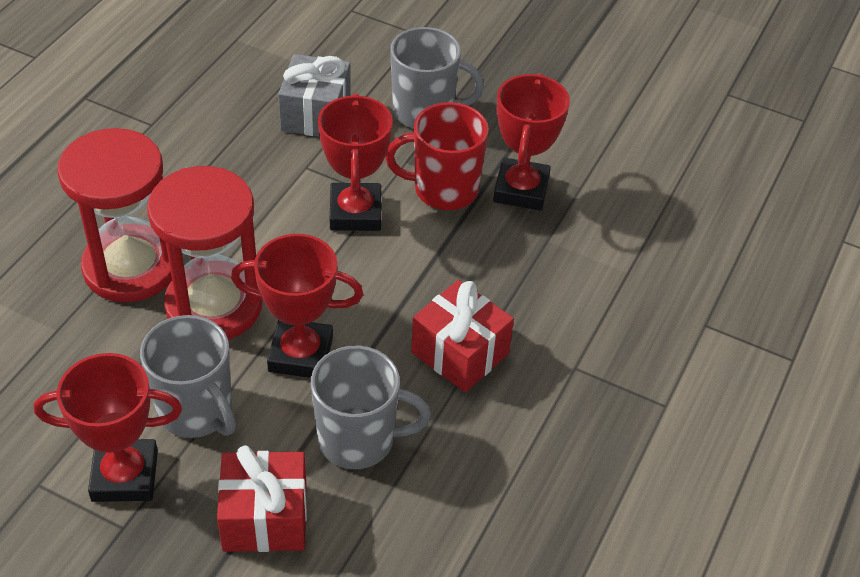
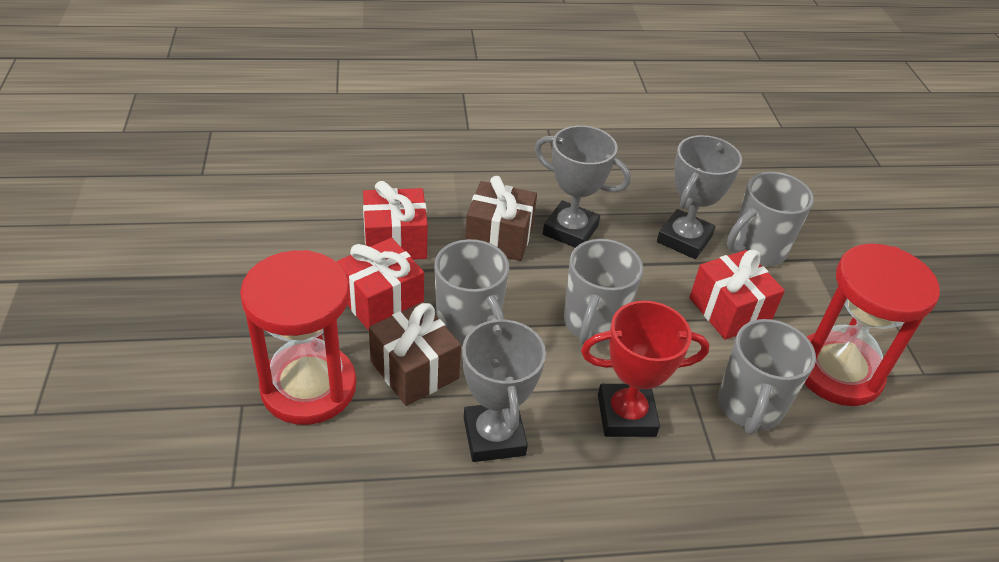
brown gift: none = 0 -> [369,302,461,406] [465,176,537,261] = 2
grey gift: [278,54,351,137] = 1 -> none = 0
grey mug: [140,315,236,438] [311,346,431,469] [390,27,484,129] = 3 -> [434,239,509,345] [564,239,643,344] [718,319,816,435] [727,172,814,266] = 4
grey trophy: none = 0 -> [462,315,546,462] [534,125,631,248] [657,135,742,259] = 3
red gift: [217,446,307,552] [411,280,514,392] = 2 -> [337,238,424,331] [363,181,428,260] [689,250,785,340] = 3
red mug: [385,102,489,210] = 1 -> none = 0
red trophy: [34,353,182,502] [231,234,363,378] [318,93,393,231] [493,73,570,210] = 4 -> [581,301,710,437] = 1

